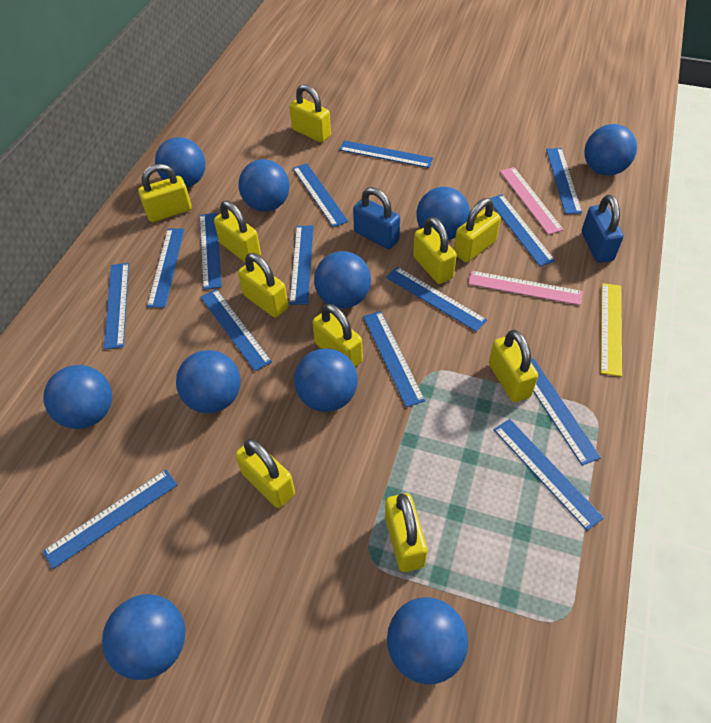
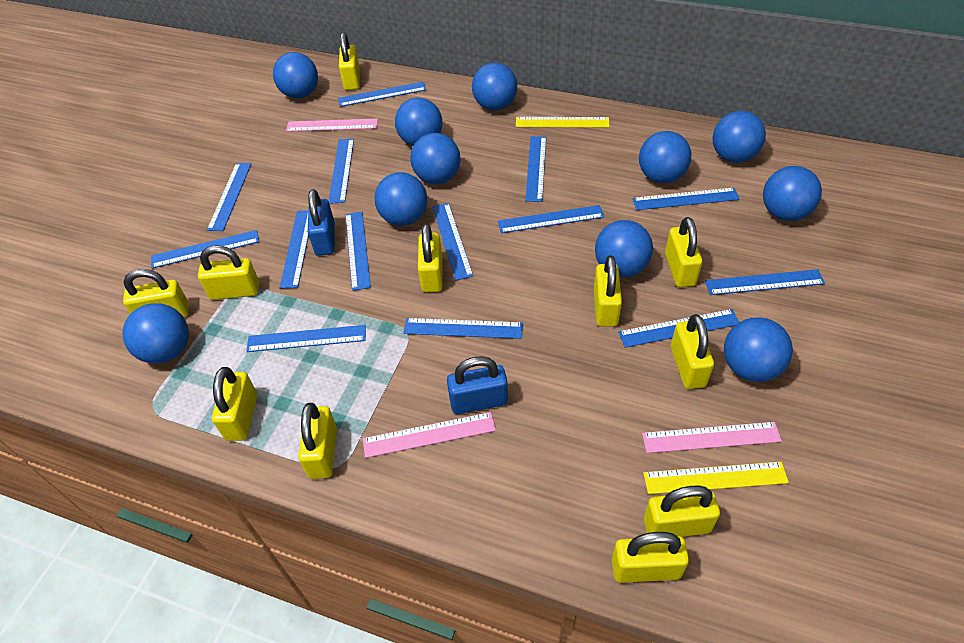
blue ball: [43,365,112,429] [102,594,186,680] [155,137,205,188] [176,350,241,414] [238,159,290,212] [294,348,358,412] [314,251,371,309] [387,597,468,684] [416,187,470,240] [584,124,637,176] = 10 -> [122,303,189,364] [273,52,318,98] [374,172,427,226] [395,97,442,146] [410,133,461,184] [472,63,517,111] [595,220,653,277] [639,131,691,183] [713,111,766,163] [724,317,793,382] [763,166,822,221] = 11
pink ruler: [468,271,583,305] [500,167,564,235] = 2 -> [286,118,378,132] [363,412,496,458] [642,422,782,453] = 3
yellow padlock: [138,164,192,222] [214,201,261,262] [235,439,295,508] [238,253,288,318] [289,84,331,143] [312,304,363,367] [385,493,427,572] [413,217,457,284] [454,198,501,262] [489,330,538,402] = 10 -> [123,269,189,317] [198,245,259,300] [212,367,257,441] [298,403,337,479] [339,32,360,90] [418,224,442,292] [594,255,622,327] [612,532,689,583] [644,486,720,537] [665,217,702,287] [671,314,714,389] = 11
yellow ruler: [601,283,622,377] = 1 -> [516,117,610,127] [643,462,789,494] = 2

